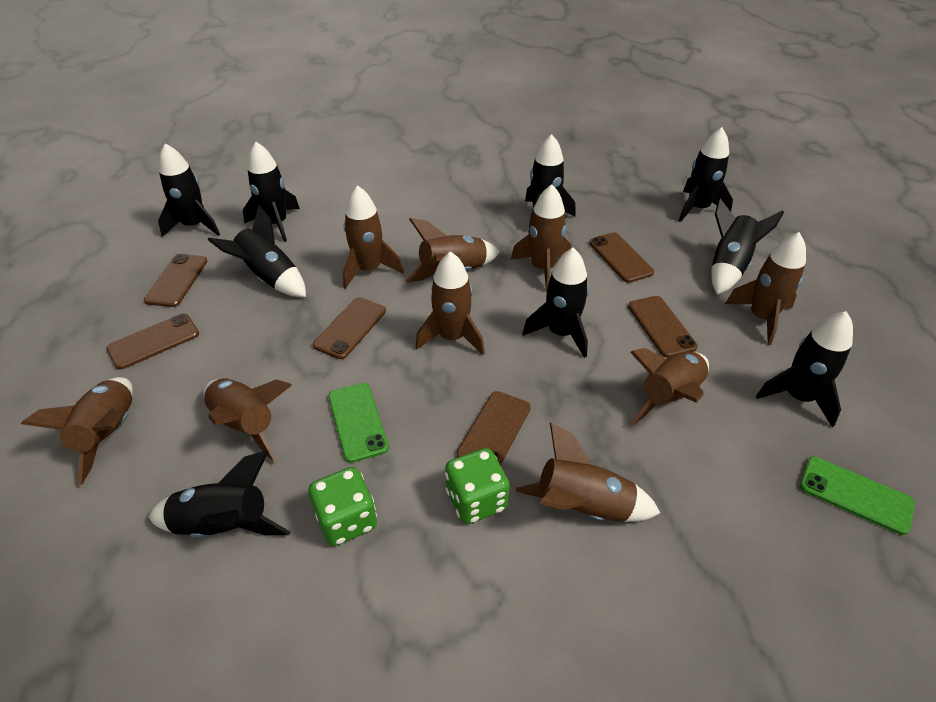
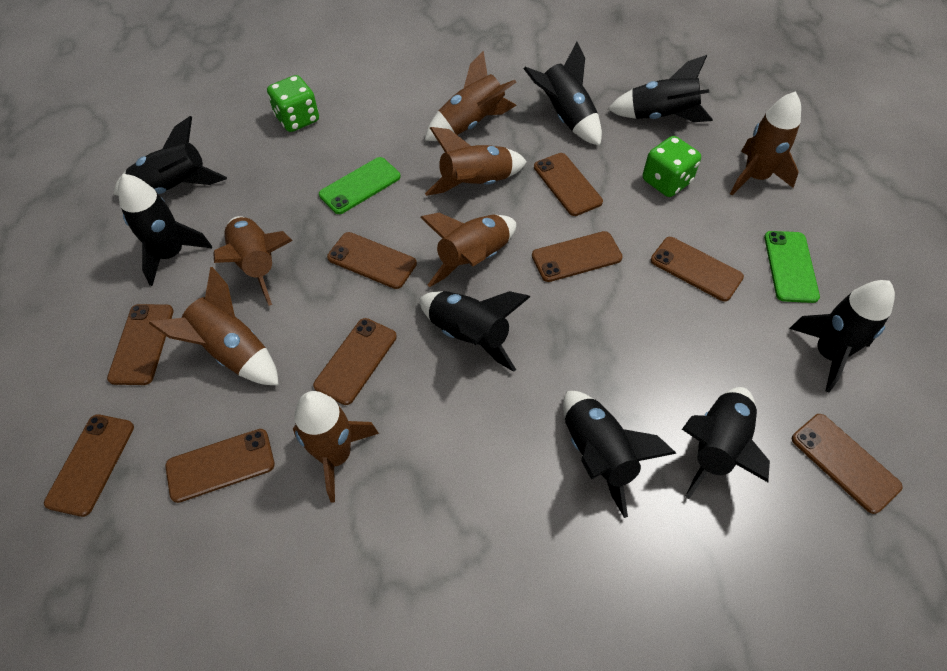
black rocket: [149,450,290,538] [158,143,220,237] [208,205,306,297] [243,142,300,242] [523,247,589,358] [525,134,576,232] [679,127,733,222] [711,198,784,295] [756,311,853,427] = 9 -> [113,116,227,196] [118,174,212,286] [419,291,530,372] [523,42,602,146] [563,391,676,518] [608,55,713,122] [682,387,770,499] [789,280,895,392] = 8
brown phone: [106,314,199,370] [144,254,208,307] [313,297,386,359] [456,391,531,465] [589,232,654,283] [628,296,698,358] = 6 -> [44,414,134,517] [107,304,174,385] [165,429,275,503] [313,318,397,405] [327,232,417,289] [532,231,623,282] [534,153,603,216] [651,237,744,301] [792,414,903,514] = 9
brown rocket: [21,377,133,485] [204,378,292,462] [343,185,404,289] [406,218,500,282] [415,251,485,355] [511,184,571,292] [516,423,660,522] [630,348,709,426] [725,232,806,345] = 9 -> [149,267,279,385] [213,216,293,306] [293,391,379,503] [420,213,516,287] [425,51,517,141] [425,127,527,196] [730,91,801,195] = 7

